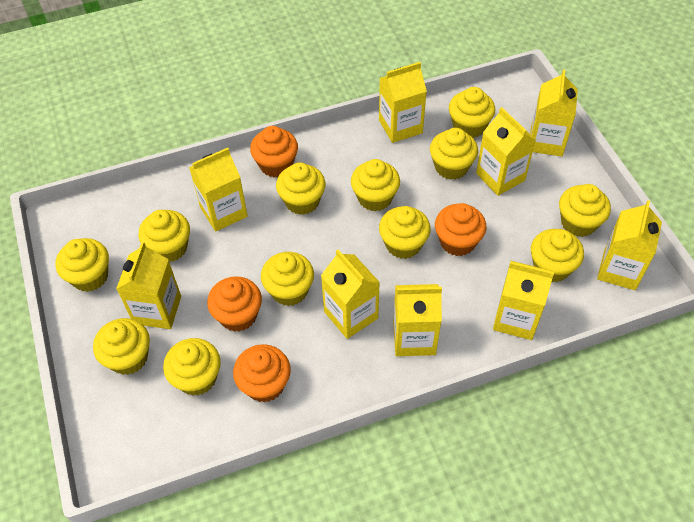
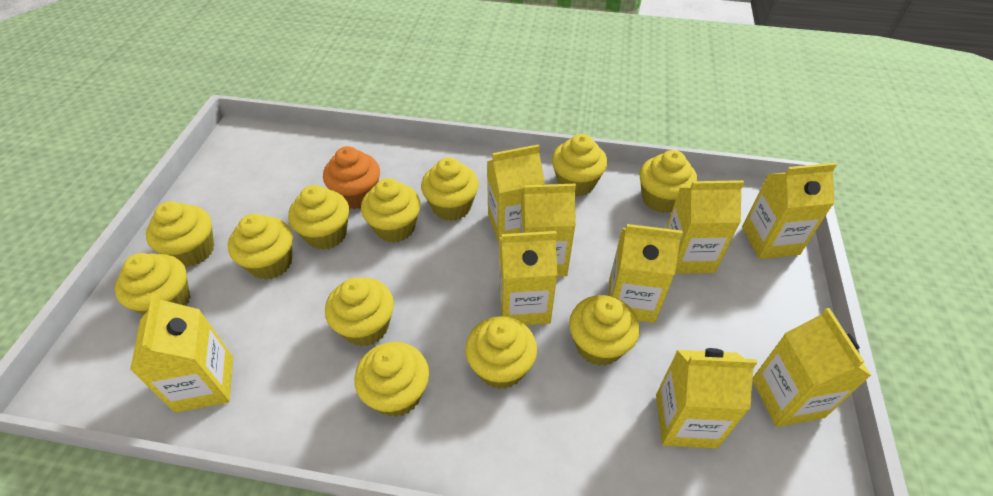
orange cupcake: [207,276,262,332] [233,344,291,402] [250,126,298,178] [435,203,486,256] = 4 -> [323,146,380,209] = 1

